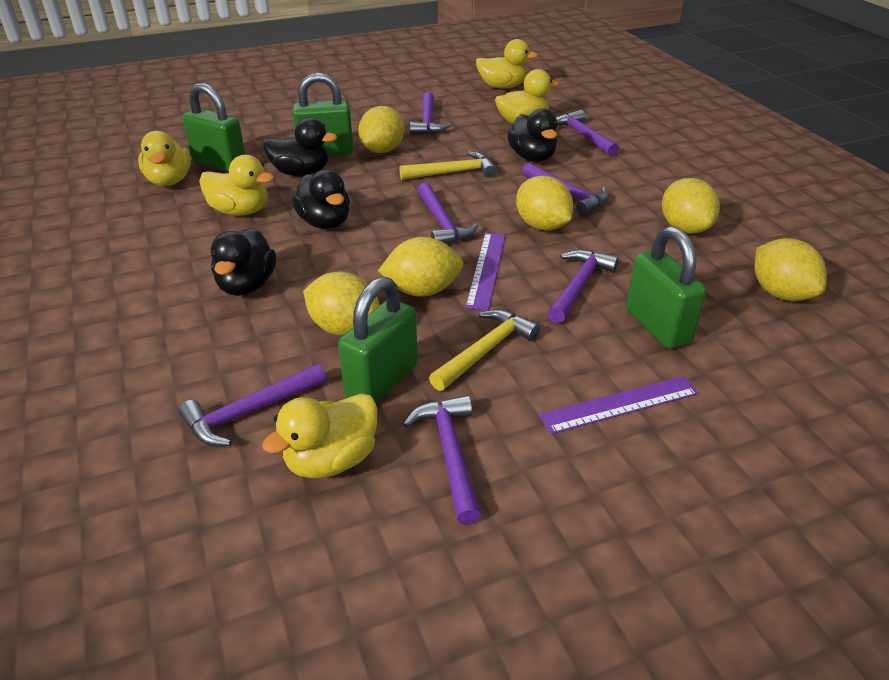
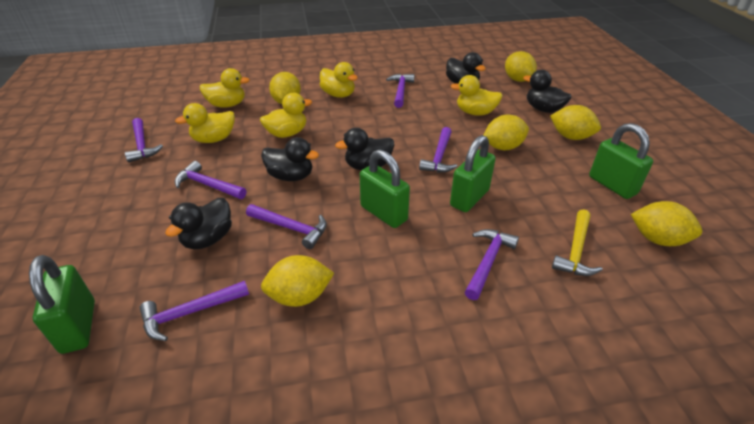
black duck: [211,228,276,296] [263,118,338,176] [292,170,350,229] [507,108,558,162] = 4 -> [165,198,232,249] [261,137,319,181] [335,128,394,170] [446,52,486,84] [523,70,571,113] = 5
purple ruler: [465,233,506,310] [539,376,699,434] = 2 -> none = 0
yellow hammer: [399,151,497,180] [429,309,540,391] = 2 -> [552,209,603,276] = 1

